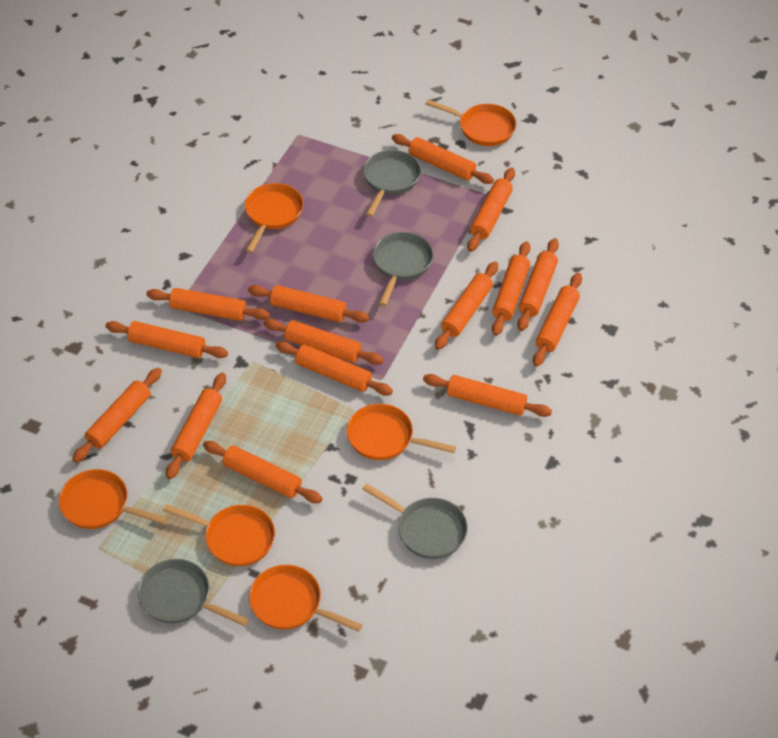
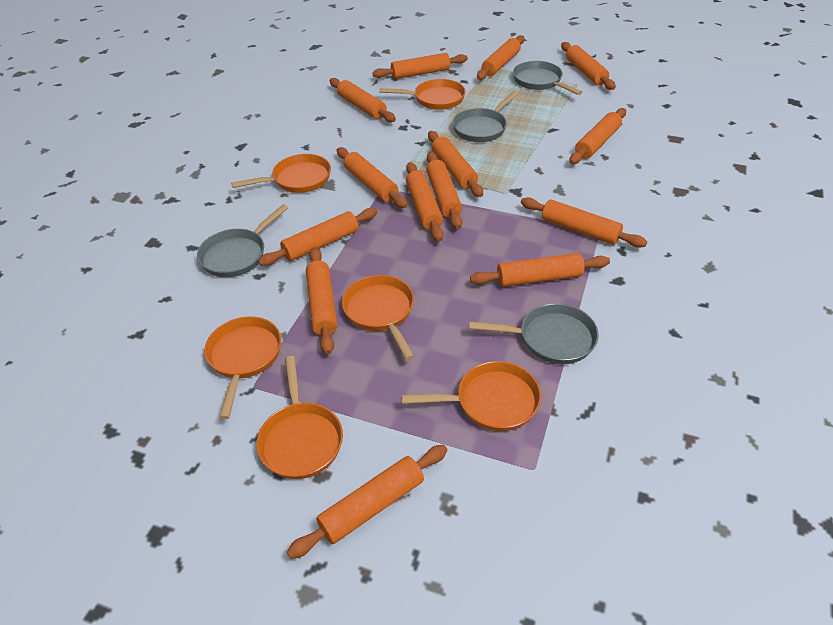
orange rolling pin: [72,368,162,463] [105,321,228,358] [146,288,270,321] [166,373,226,479] [203,441,323,503] [248,285,369,322] [263,318,384,365] [275,341,393,395] [392,134,494,184] [423,374,552,417] [435,262,498,350] [467,167,515,252] [492,241,530,336] [517,238,559,331] [533,273,582,367] = 15 -> [258,208,377,266] [287,445,448,559] [306,248,338,354] [330,78,396,122] [337,147,408,208] [372,53,468,79] [406,162,444,242] [426,152,462,229] [428,131,483,197] [470,253,610,287] [477,35,524,80] [521,197,647,248] [561,42,616,90] [570,108,626,164] = 14

